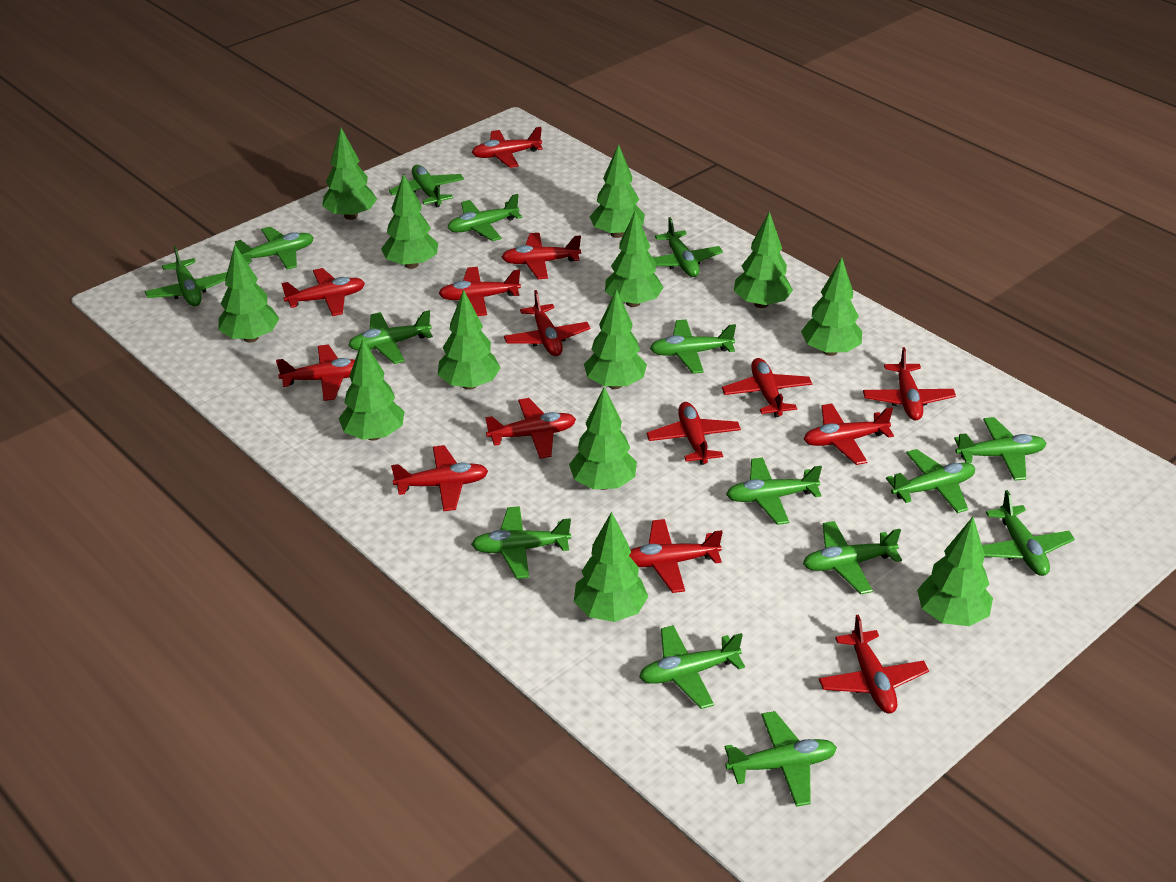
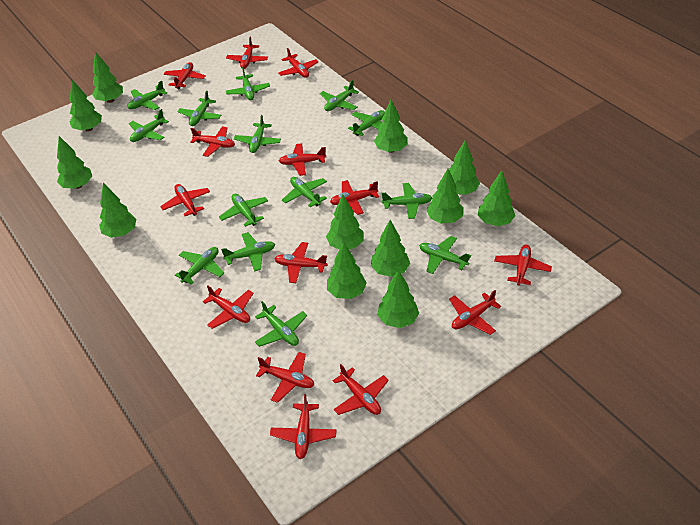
green plane: [145,246,227,306] [235,227,314,270] [348,310,433,364] [389,165,464,208] [448,194,522,241] [471,506,571,579] [639,625,745,709] [650,319,736,374] [653,217,723,277] [724,711,837,807] [726,457,822,525] [803,521,902,594] [886,449,975,513] [954,417,1047,481] [982,490,1075,576] = 15 -> [127,81,167,110] [129,109,169,142] [175,247,224,285] [177,91,221,126] [219,194,268,227] [221,232,275,271] [226,67,270,100] [234,115,281,153] [255,301,307,347] [282,177,327,207] [320,80,359,111] [348,110,385,136] [382,183,432,219] [419,236,471,274] = 14
green tree: [218,245,279,342] [322,128,377,220] [339,339,404,441] [381,174,438,269] [438,290,501,390] [569,387,637,490] [574,512,648,622] [584,289,647,389] [590,144,645,238] [605,211,664,307] [734,211,793,308] [801,258,862,356] [917,517,993,626] = 13 -> [57,136,92,189] [69,80,102,131] [92,51,123,103] [99,183,137,238] [326,194,364,250] [327,242,367,299] [371,220,410,277] [374,100,407,153] [378,269,419,328] [426,169,463,223] [449,141,480,195] [478,171,515,226] = 12

